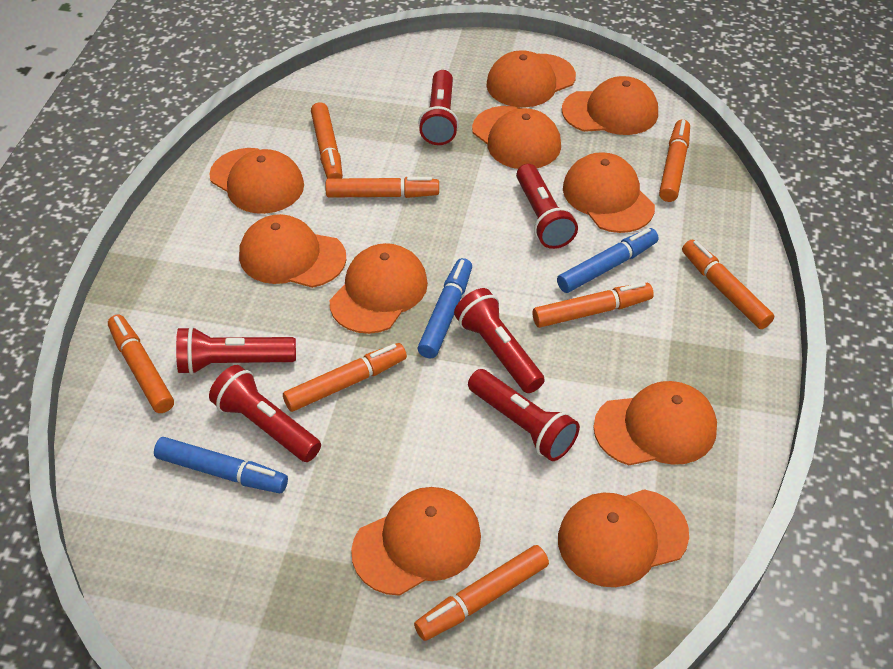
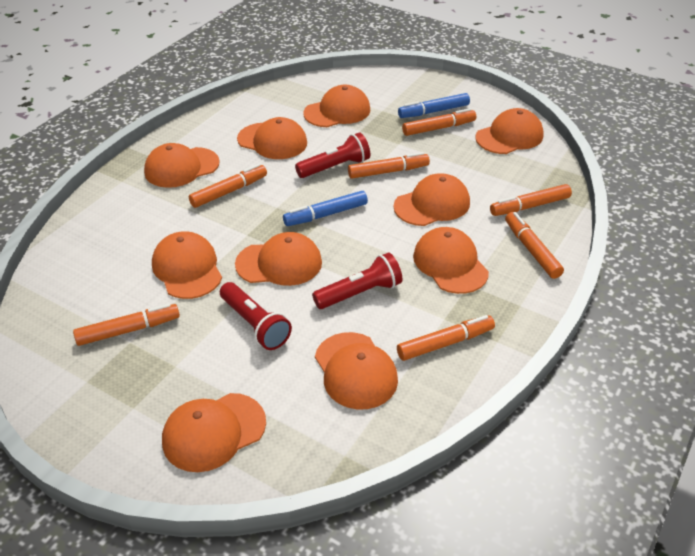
blue marker: [154,437,288,493] [418,258,472,358] [557,228,659,293] = 3 -> [283,191,368,226] [398,93,470,118] = 2
orange marker: [108,315,174,413] [283,343,407,412] [311,102,343,179] [325,177,439,198] [414,545,549,641] [533,282,654,328] [659,120,690,202] [682,240,774,329] = 8 -> [73,304,180,346] [189,164,267,208] [348,152,430,179] [397,315,495,361] [402,108,476,136] [490,184,572,216] [505,212,564,279] = 7
red flashlight: [176,326,296,375] [209,365,321,462] [418,70,459,145] [454,288,545,393] [468,369,580,461] [516,164,578,249] = 6 -> [220,282,292,350] [295,132,370,178] [312,253,402,309] = 3

